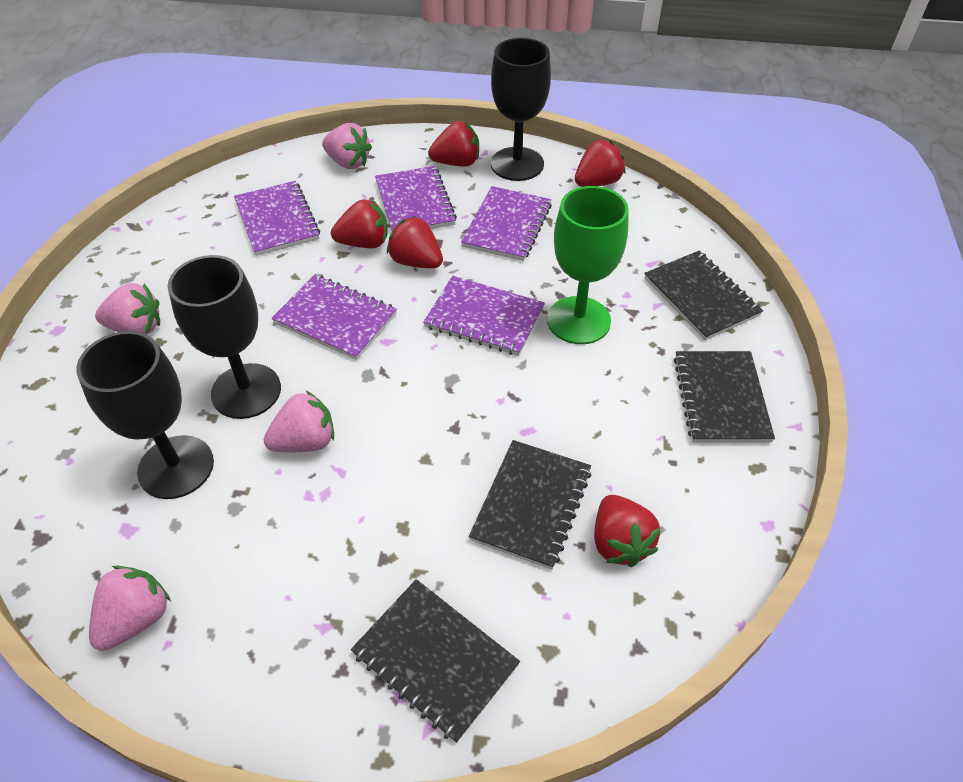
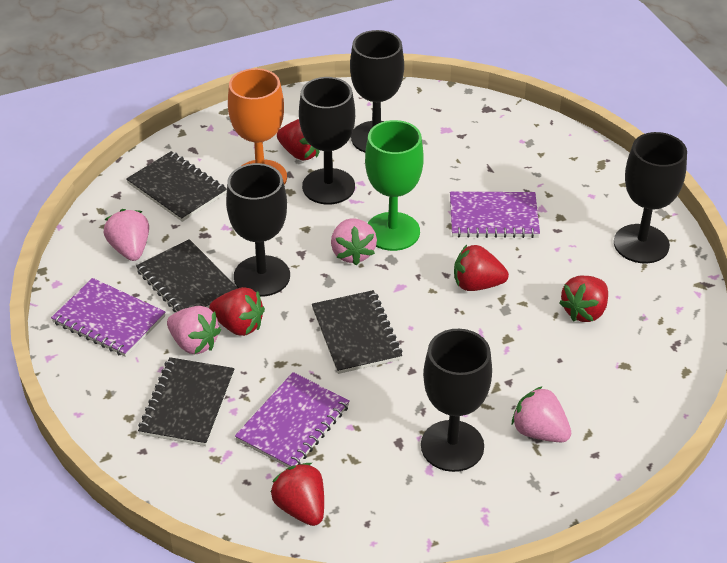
black goblet: [76,331,214,499] [168,255,281,419] [491,38,551,181] = 3 -> [226,163,290,297] [299,77,355,204] [350,30,404,153] [421,329,492,472] [614,132,687,263] = 5
orange goblet: none = 0 -> [228,68,287,185] = 1
purple notebook: [234,181,320,256] [271,275,397,360] [375,166,457,231] [423,276,545,356] [461,186,552,261] = 5 -> [51,278,165,357] [235,372,350,468] [450,192,540,238] = 3

